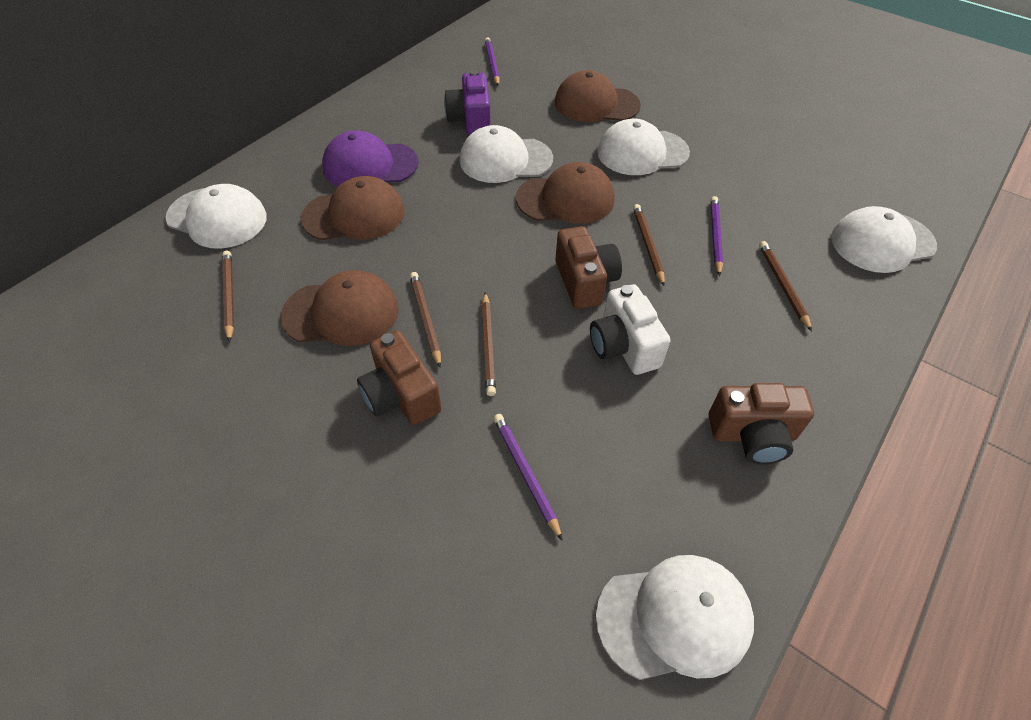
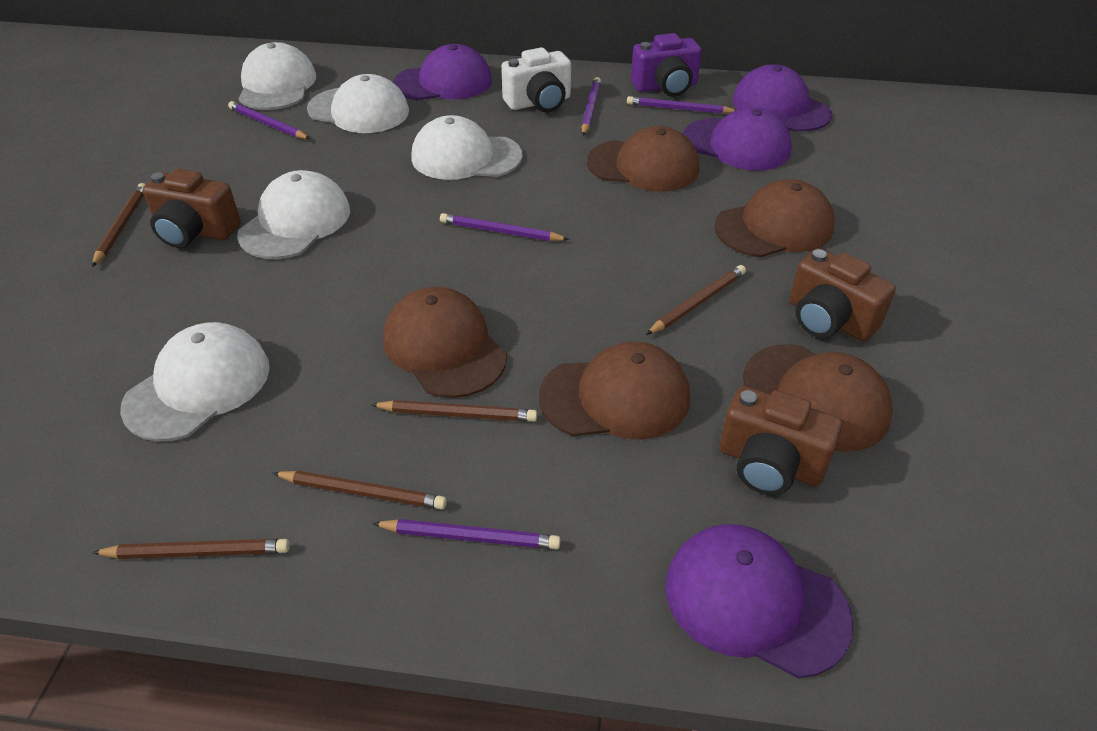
brown cap: [281,270,399,346] [301,176,405,240] [516,162,615,224] [555,70,641,122] = 4 -> [383,287,507,398] [539,342,690,439] [587,126,699,192] [714,179,835,257] [743,344,893,452] = 5
purple cap: [322,130,419,187] = 1 -> [393,44,492,100] [666,524,854,678] [683,107,792,171] [732,64,832,132] = 4
purple pencil: [485,37,500,86] [493,414,563,541] [710,196,723,276] = 3 -> [228,101,310,139] [372,519,561,549] [440,213,569,241] [581,77,601,136] [627,96,736,114] = 5

